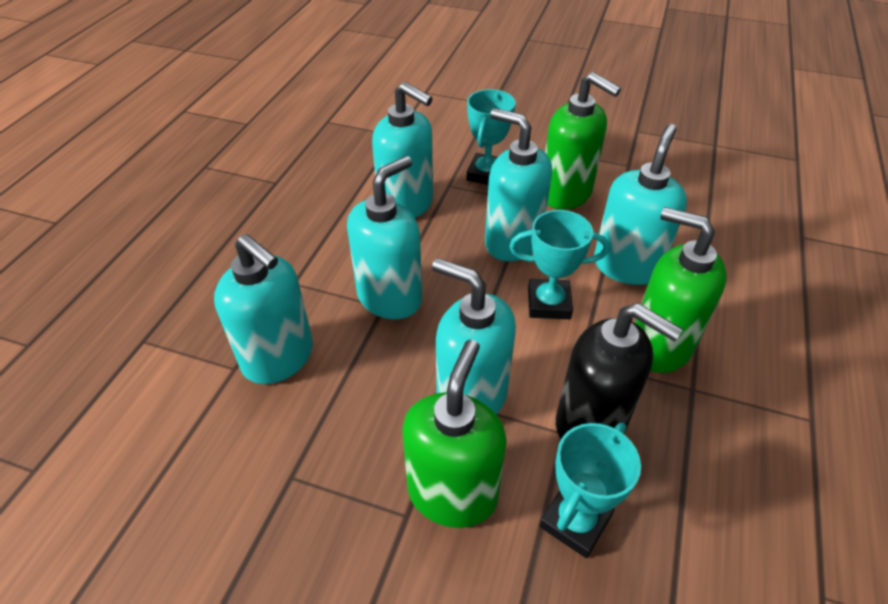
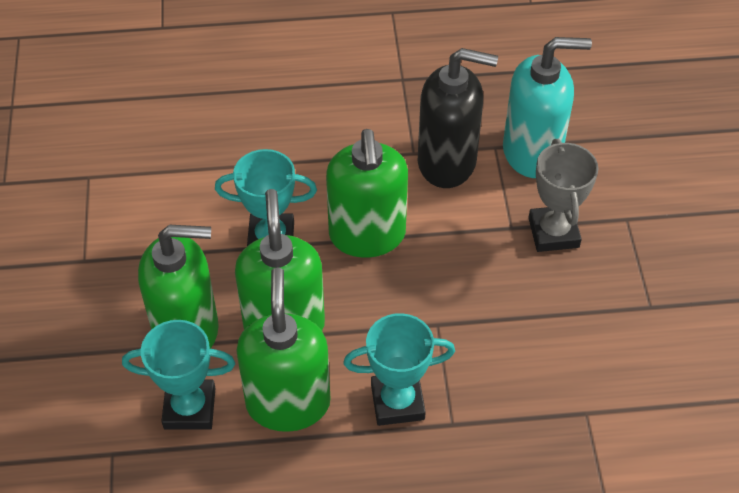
green soap dispenser: [402,340,507,528] [545,72,621,210] [635,207,727,373] = 3 -> [138,225,219,349] [235,189,325,330] [236,267,330,432] [326,129,408,258] = 4
grey trophy: none = 0 -> [529,139,599,252] = 1
turquoise soap dispenser: [214,234,313,384] [347,156,422,319] [372,82,433,218] [432,258,516,415] [485,108,552,261] [594,124,687,285] = 6 -> [503,37,592,178] = 1

